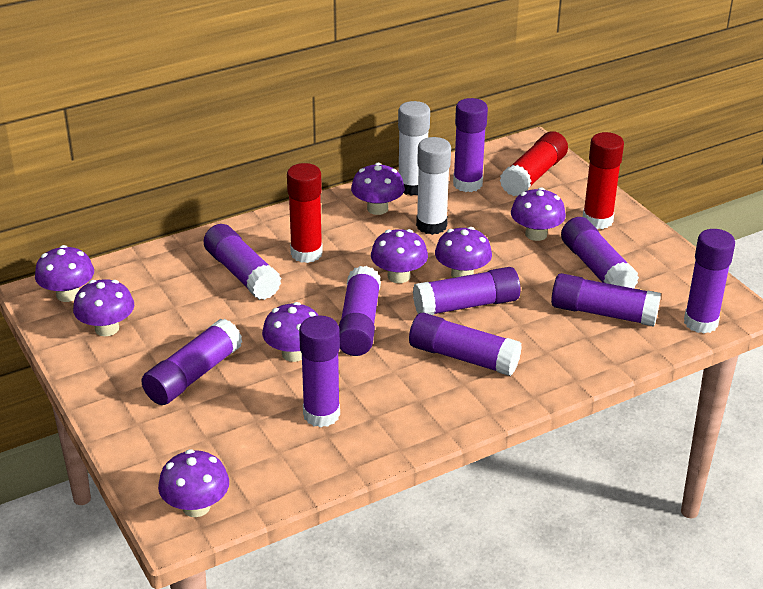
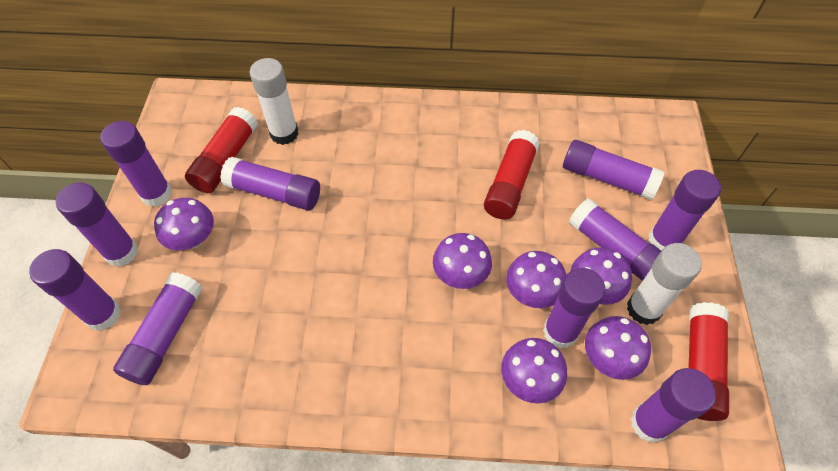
purple mushroom: [35,245,94,302] [73,279,134,336] [158,449,229,517] [262,302,319,362] [351,163,405,215] [371,229,428,283] [435,227,492,278] [511,187,566,241] = 8 -> [154,198,214,250] [433,233,492,289] [501,338,567,403] [506,251,566,308] [571,247,632,305] [585,316,651,380] = 6

